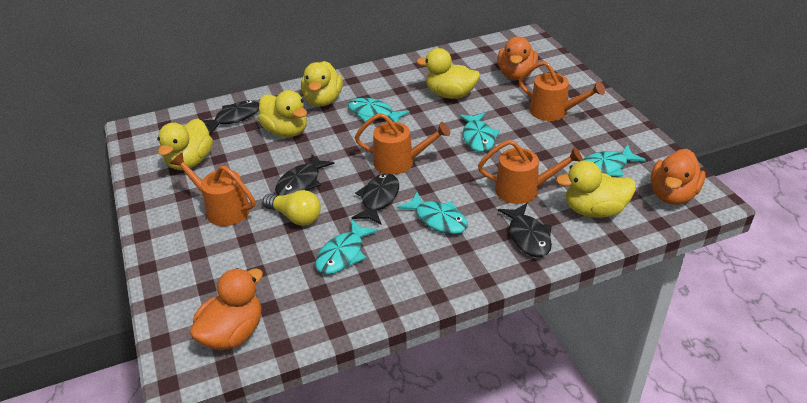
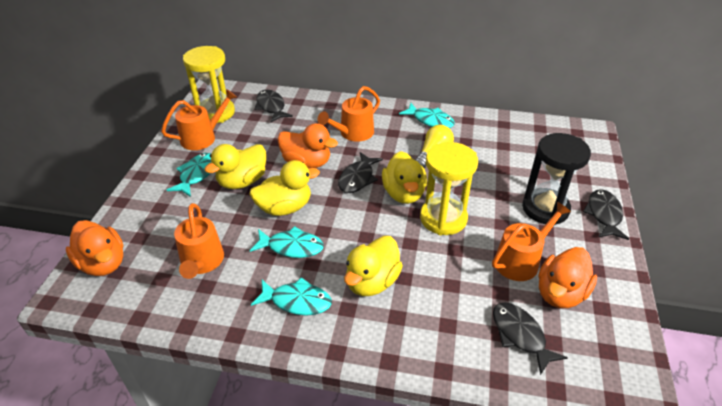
black hourglass: none = 0 -> [522,133,591,225] = 1
turquoise fish: [315,220,379,274] [348,98,410,122] [397,192,468,234] [459,112,500,152] [583,144,646,176] = 5 -> [167,153,211,197] [250,226,324,258] [251,277,332,315] [399,103,455,128] = 4
yellow duck: [157,118,213,170] [258,90,307,137] [301,61,343,107] [416,48,480,99] [556,160,636,218] = 5 -> [204,144,266,189] [250,160,320,216] [344,236,403,296] [382,151,427,204] = 4
yellow hourglass: none = 0 -> [183,46,235,123] [420,142,478,235] = 2

